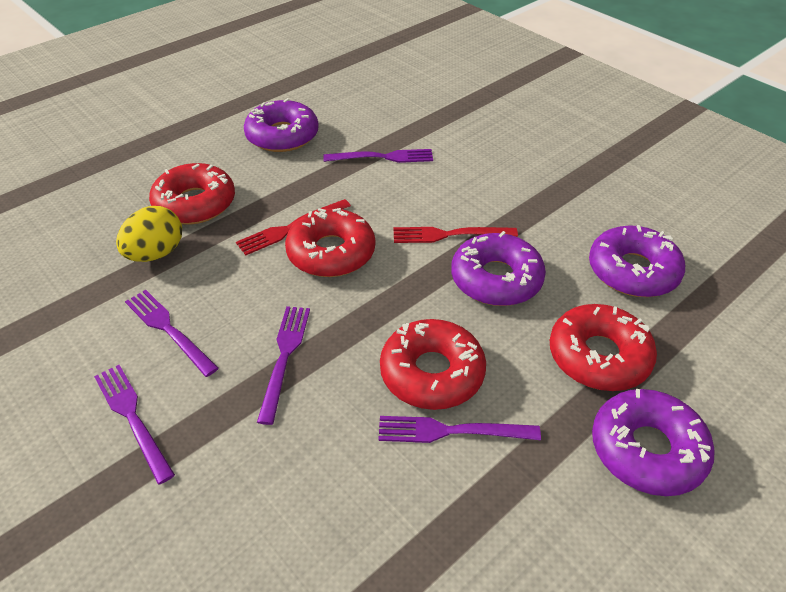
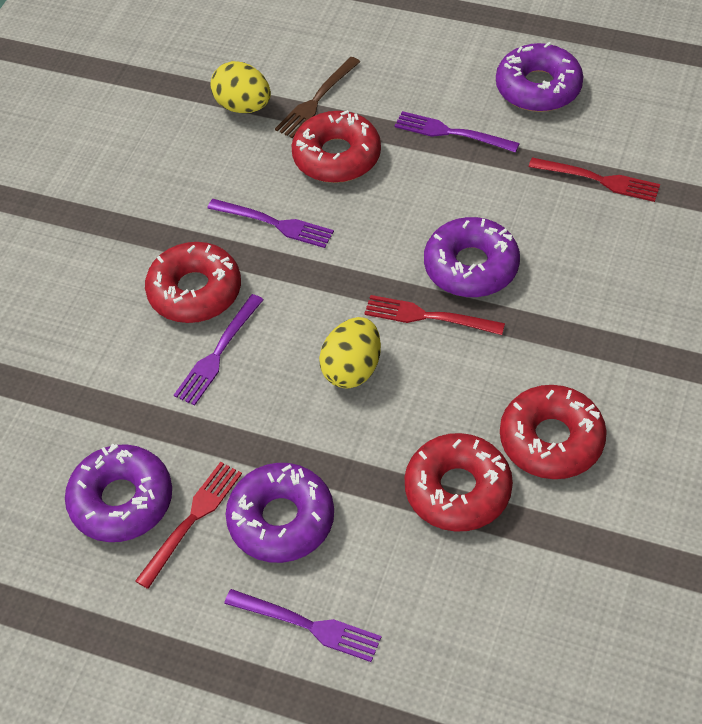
brown fork: none = 0 -> [275,57,360,138] = 1
purple fork: [94,365,175,485] [125,290,219,377] [257,306,310,425] [323,149,433,163] [378,416,541,443] = 5 -> [174,294,264,406] [207,199,334,248] [224,589,381,662] [394,111,520,153] = 4
red fork: [236,199,351,256] [394,227,518,243] = 2 -> [135,462,242,589] [364,295,505,335] [529,157,660,202] = 3
yellow egg: [116,206,182,262] = 1 -> [211,61,271,113] [319,317,381,389] = 2

